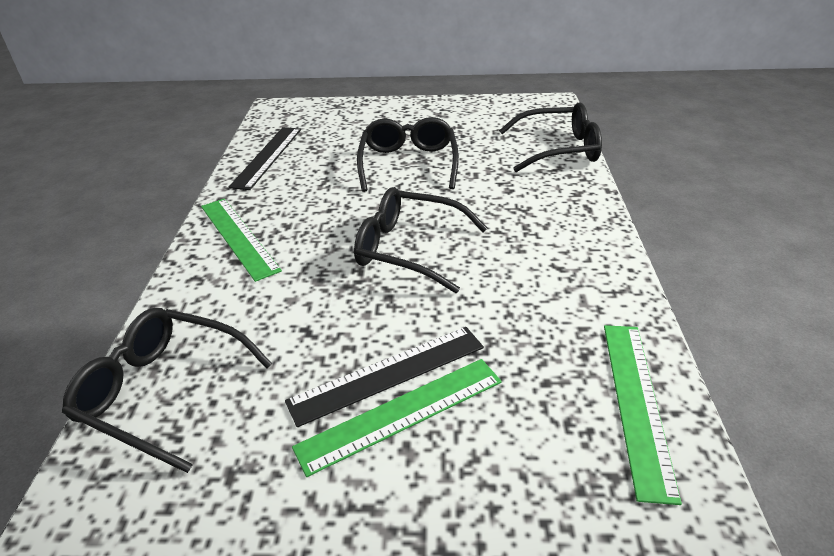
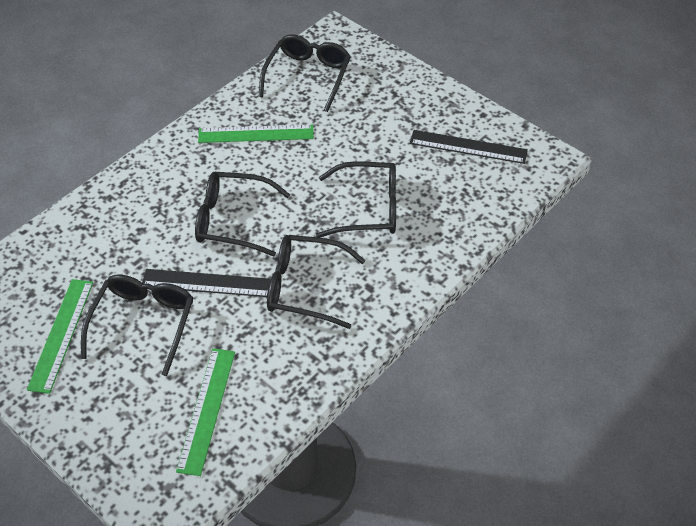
black glasses: [62,308,272,473] [354,187,488,293] [357,117,459,192] [499,102,602,172] = 4 -> [81,274,193,376] [195,172,290,256] [259,34,351,112] [267,235,366,329] [316,161,396,238] = 5

